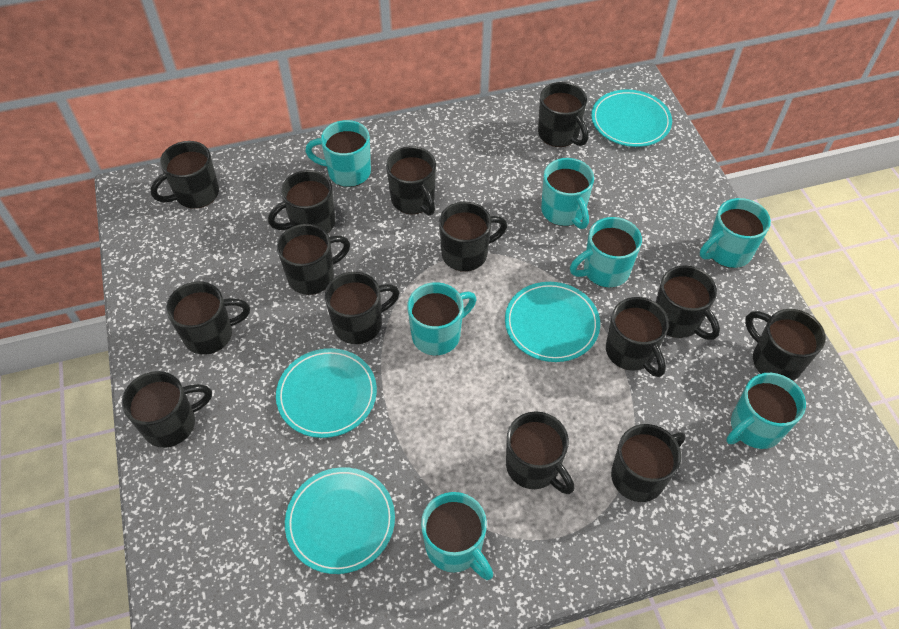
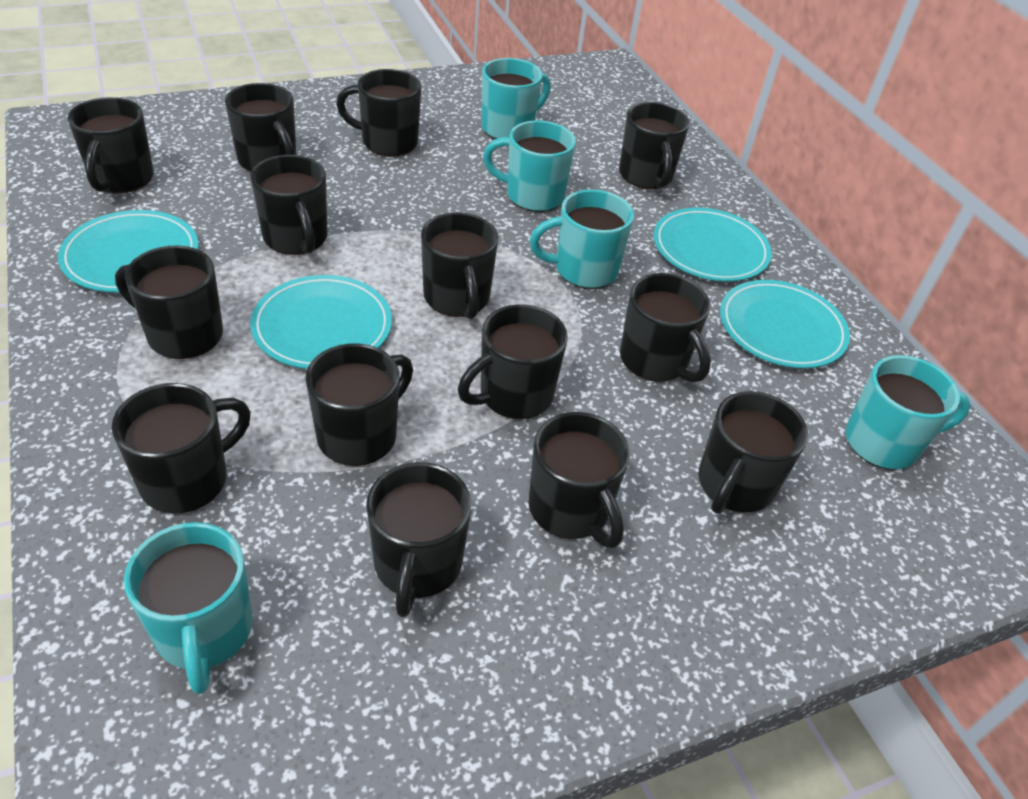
turquoise mug: [305,120,371,187] [407,282,476,355] [421,492,493,580] [541,158,594,229] [570,217,642,288] [700,198,771,268] [726,373,806,449] = 7 -> [124,522,253,694] [481,58,551,139] [483,120,576,212] [530,190,634,289] [846,355,971,470] = 5

